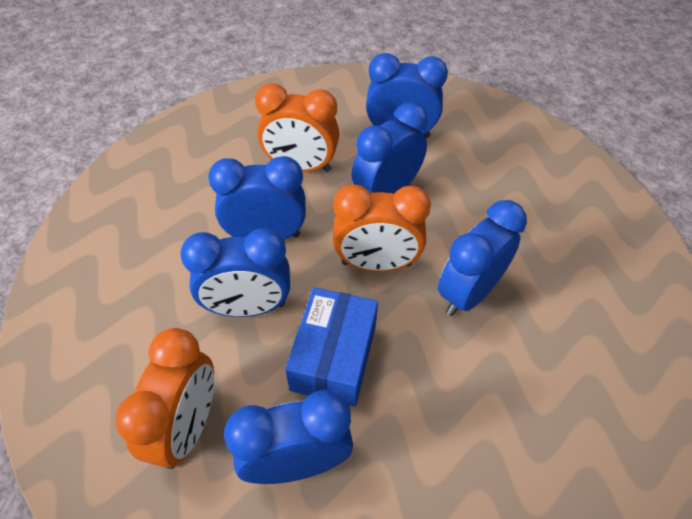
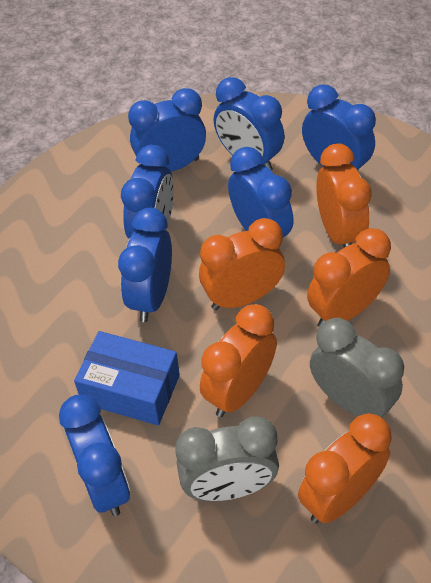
blue clock: [180,228,290,317] [208,156,306,240] [224,390,353,484] [351,102,428,194] [366,53,448,138] [438,200,527,316] = 6 -> [59,395,130,516] [118,207,172,322] [121,145,174,239] [128,88,206,172] [214,77,285,171] [228,147,293,237] [302,85,376,170] = 7
grey clock: none = 0 -> [175,416,279,501] [310,318,404,418] = 2
orange clock: [115,328,214,469] [255,83,340,172] [333,184,431,272] = 3 -> [199,218,285,310] [200,304,277,417] [298,413,391,523] [307,228,391,327] [316,143,372,248] = 5

